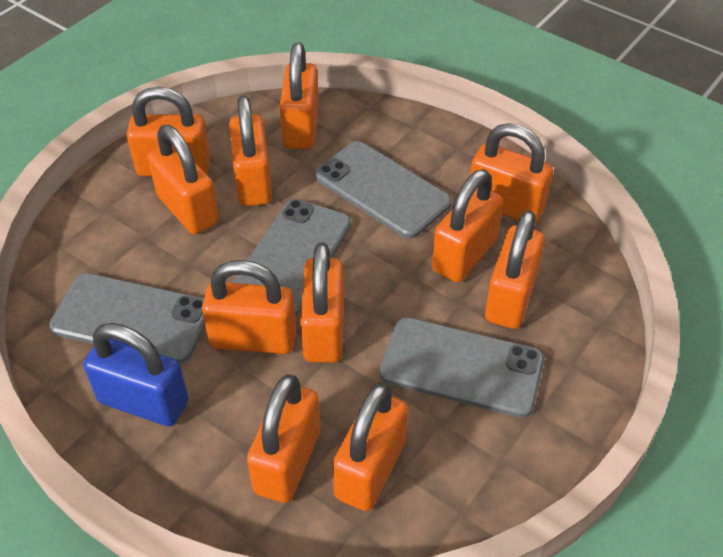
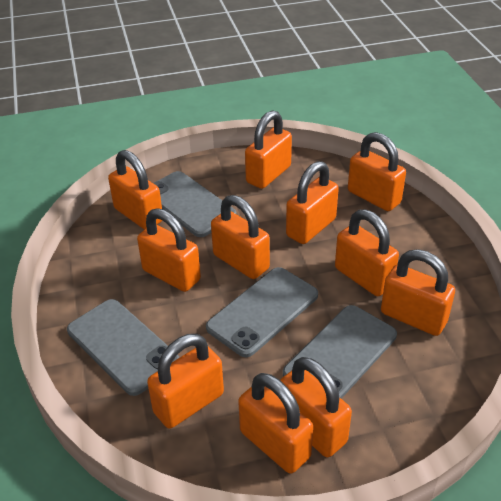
blue padlock: [83,323,188,426] = 1 -> none = 0

